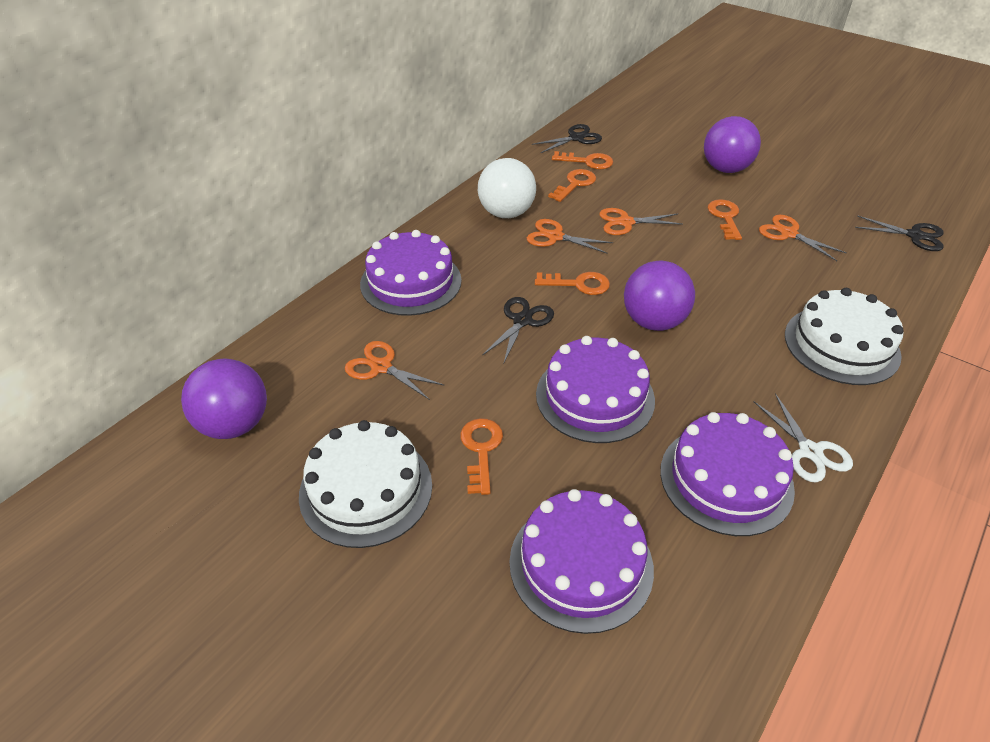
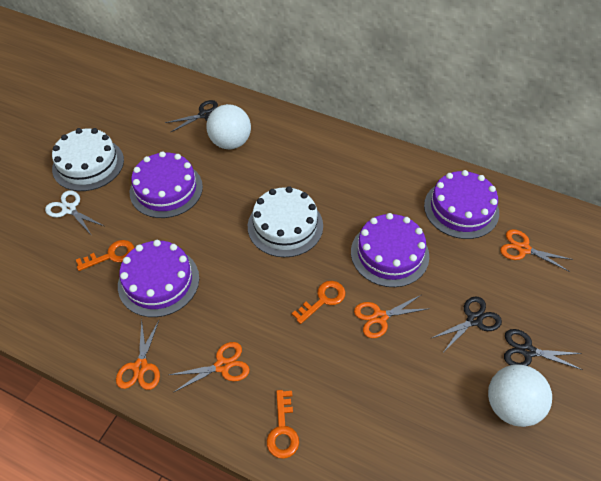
orange key: [460,418,503,495] [535,272,610,295] [548,169,596,202] [552,151,613,170] [708,199,742,240] = 5 -> [76,240,134,271] [267,390,299,459] [292,281,345,324] = 3
purple ball: [181,359,267,439] [624,261,695,331] [704,116,761,173] = 3 -> none = 0
white ball: [478,158,536,218] = 1 -> [206,104,251,149] [488,365,552,427] = 2

